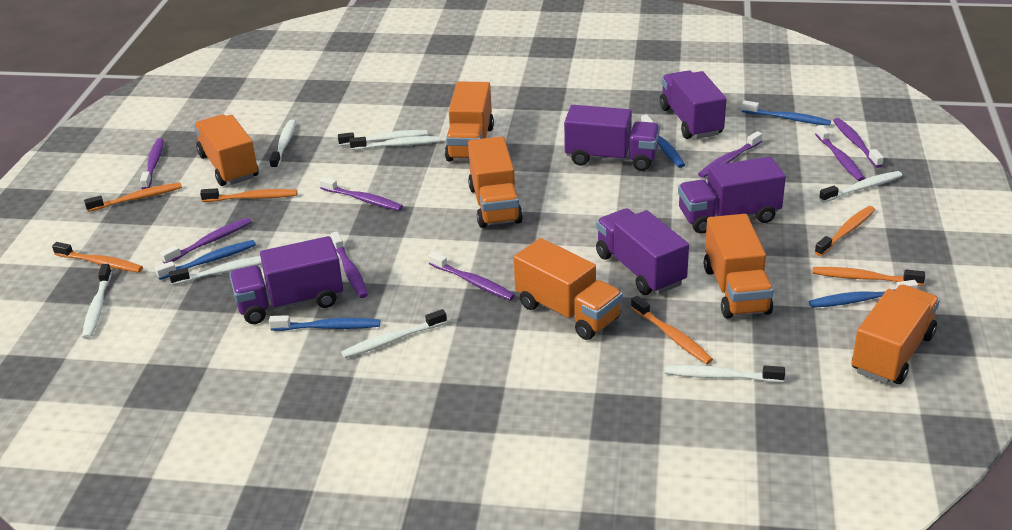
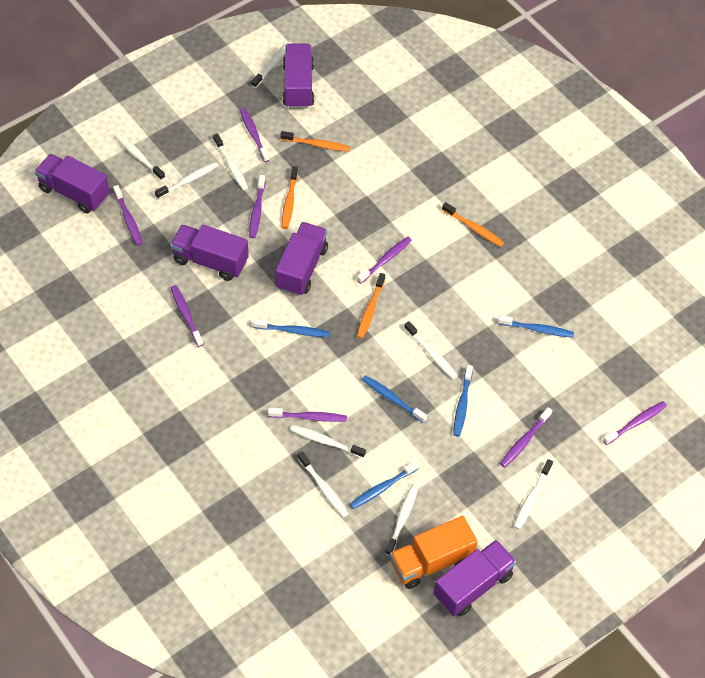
orange toothbrush: [52,242,143,273] [84,183,182,212] [200,188,297,202] [631,296,713,364] [812,267,925,286] [815,206,875,256] = 6 -> [280,131,350,152] [282,166,298,229] [357,273,385,339] [442,202,504,247] = 4
orange truck: [194,115,259,186] [445,82,494,161] [468,136,523,228] [514,238,623,340] [704,214,773,319] [852,285,940,384] = 6 -> [390,516,478,589] = 1
white toothbrush: [82,264,112,339] [169,256,262,285] [269,120,296,170] [338,130,428,146] [341,309,447,358] [350,136,440,150] [665,365,785,382] [819,171,902,203] = 8 -> [116,135,165,180] [155,162,219,199] [213,133,248,190] [252,41,293,88] [290,425,366,458] [297,452,349,517] [385,484,419,556] [404,321,458,379] [514,459,553,529] = 9

